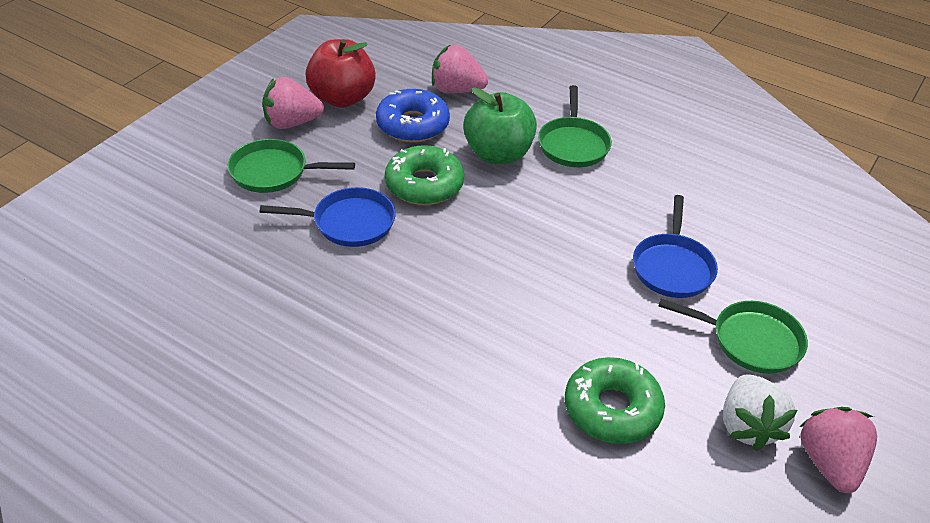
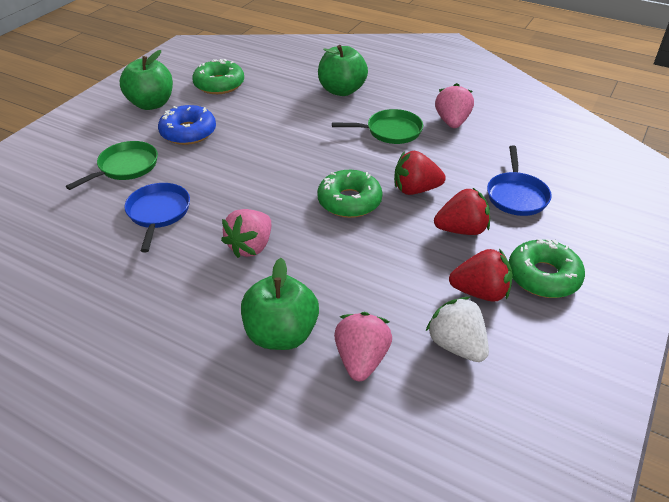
green apple: [463,88,537,164] = 1 -> [120,50,173,110] [241,258,319,350] [318,45,368,96] = 3
green donut: [385,145,464,205] [565,357,665,444] = 2 -> [192,59,244,94] [317,170,383,218] [509,239,585,298] = 3
green pan: [228,139,355,193] [538,85,612,167] [659,299,808,374] = 3 -> [66,141,158,190] [332,109,423,144] = 2
red apple: [305,39,376,108] = 1 -> none = 0
red strawberry: none = 0 -> [394,151,446,195] [434,188,490,235] [449,249,513,302] = 3

